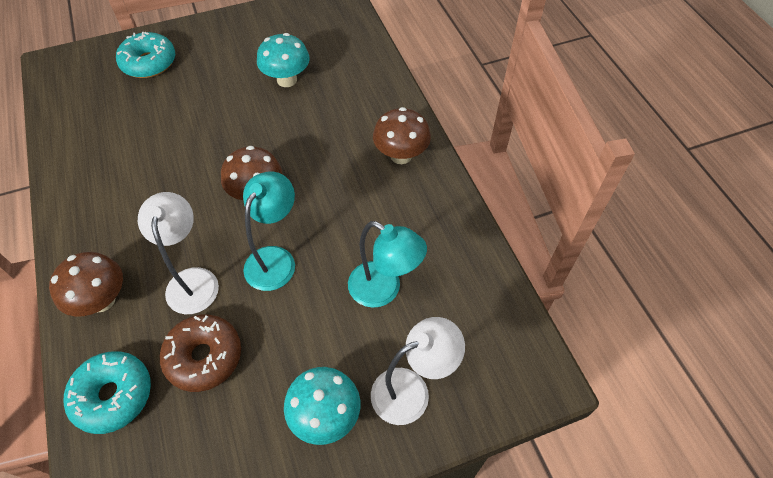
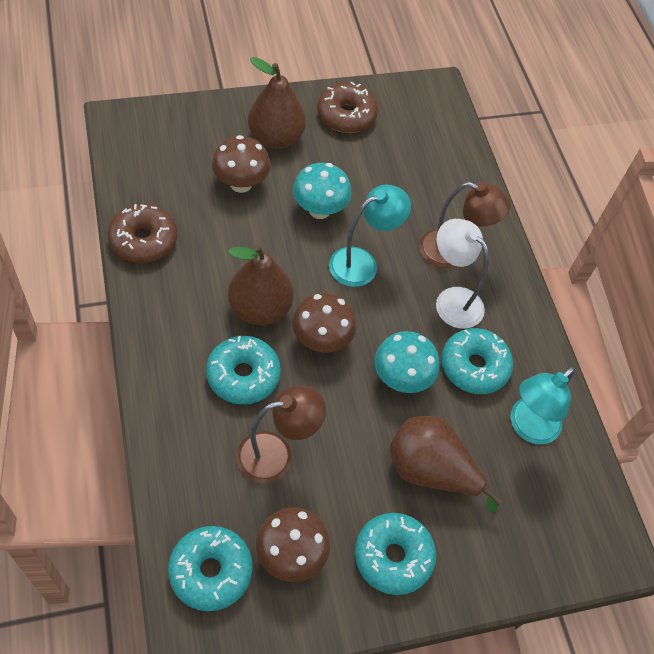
brown donut: [160,315,241,392] = 1 -> [107,204,177,264] [317,81,378,133] = 2
brown lamp: none = 0 -> [236,386,326,483] [419,182,511,268] = 2
brown pear: none = 0 -> [228,245,294,325] [248,57,306,149] [390,416,503,513] = 3
turquoise donut: [63,351,151,434] [116,32,175,78] = 2 -> [168,526,253,611] [206,336,281,405] [355,513,436,595] [441,328,513,394] = 4
white lamp: [138,192,219,314] [371,317,465,425] = 2 -> [436,219,489,329] = 1

